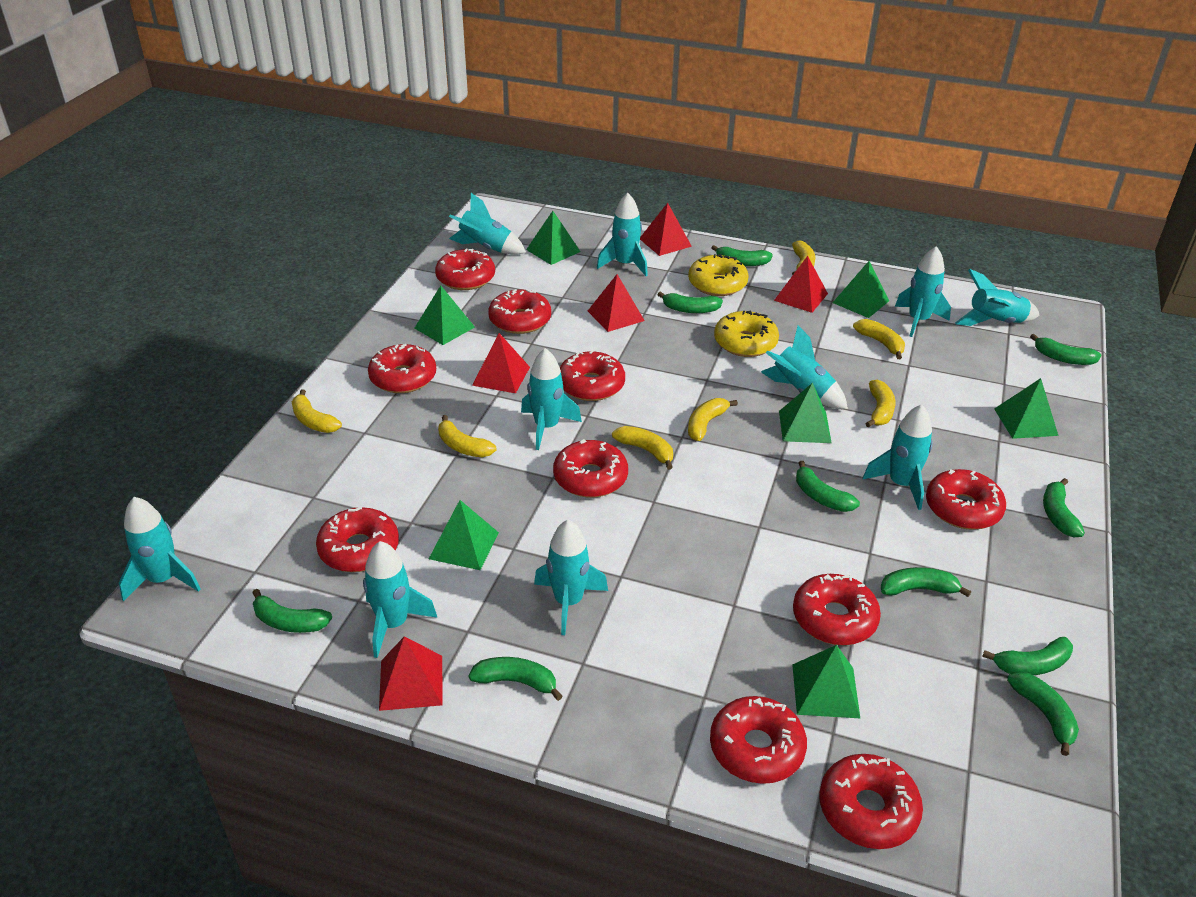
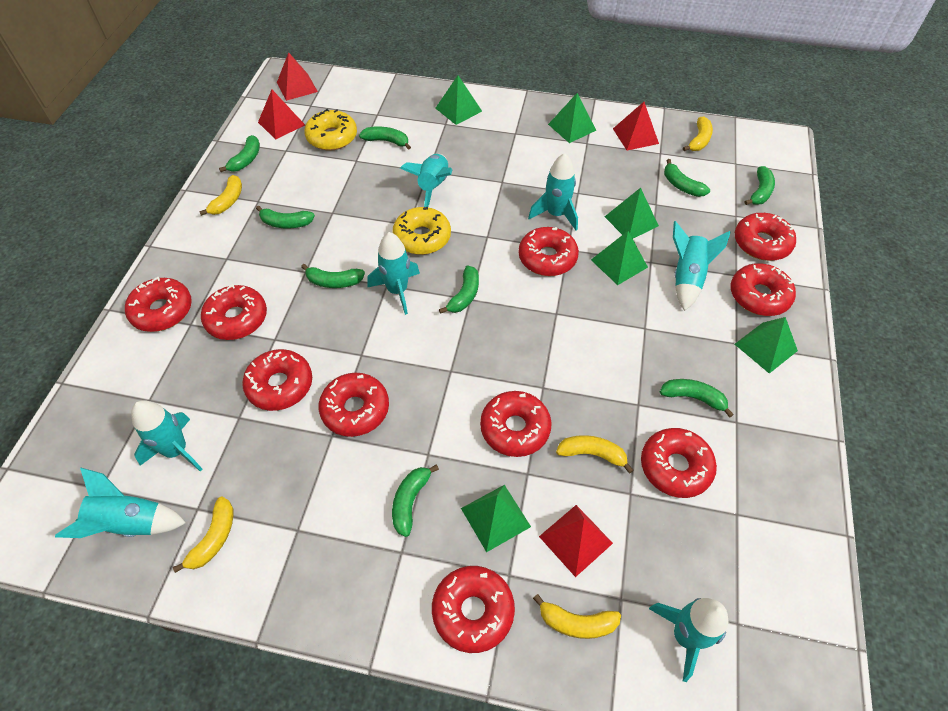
green banana: [252,589,332,633] [468,657,563,701] [657,291,723,313] [711,245,773,266] [796,461,860,512] [881,567,971,597] [982,637,1073,675] [1007,672,1079,756] [1030,334,1102,365] [1043,478,1085,537] = 10 -> [219,135,260,172] [256,205,315,228] [301,264,365,288] [359,126,411,150] [392,464,439,537] [439,265,479,314] [660,379,734,418] [664,159,710,197] [744,166,775,205] = 9
green pyramid: [415,286,475,345] [429,500,499,570] [526,211,581,265] [779,383,832,443] [792,645,860,718] [833,261,889,318] [994,378,1059,439] = 7 -> [435,76,482,125] [461,485,531,552] [548,93,597,143] [591,231,648,285] [605,188,659,239] [735,317,798,374] = 6
red pyramid: [379,636,443,711] [472,333,530,393] [588,274,645,332] [640,203,692,256] [774,256,828,313] = 5 -> [258,90,305,140] [277,52,318,101] [539,505,613,577] [613,102,659,150] = 4
turquoise rocket: [119,497,201,602] [363,541,437,658] [449,193,526,255] [521,348,582,450] [534,519,608,635] [597,193,648,276] [761,325,848,409] [863,404,933,510] [895,246,951,337] [955,269,1039,326] = 10 -> [55,468,186,538] [131,400,202,471] [367,232,420,315] [400,154,452,207] [528,153,578,231] [649,598,728,682] [673,221,731,311] = 7
yellow banana: [292,389,342,433] [438,415,497,457] [612,426,673,470] [688,398,738,441] [792,240,815,275] [853,319,905,359] [865,380,896,428] = 7 -> [173,497,234,573] [199,175,242,216] [533,594,621,639] [556,435,633,473] [683,117,713,151] = 5

